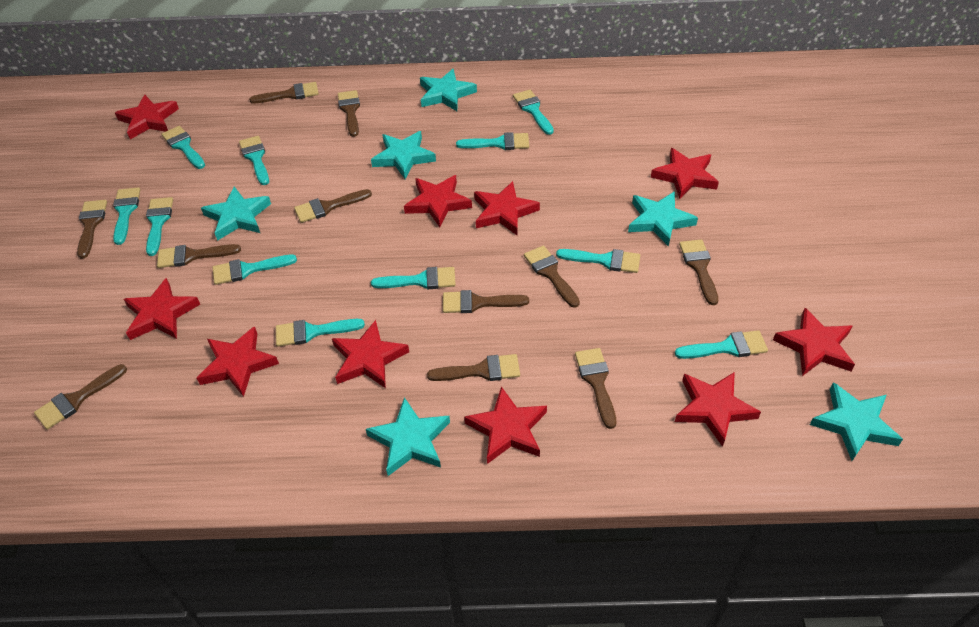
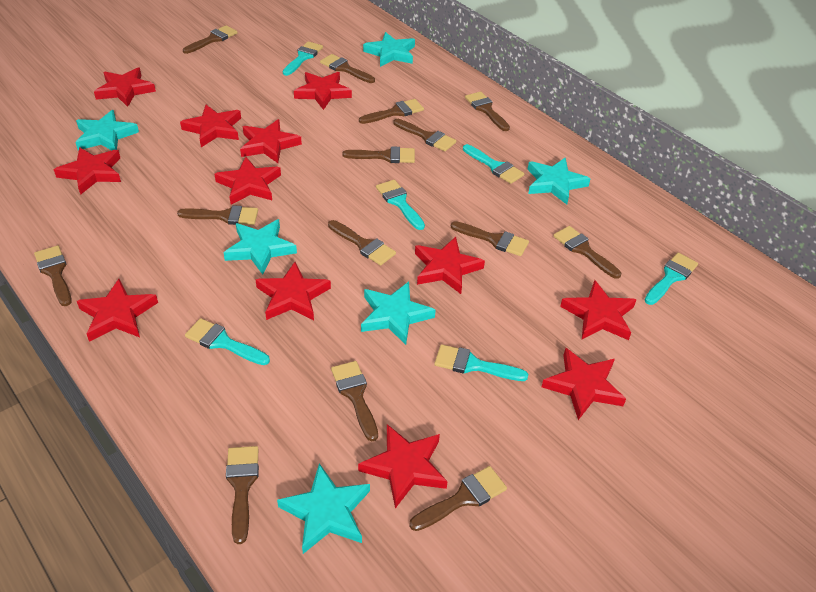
brown brush: [34,364,127,430] [77,200,107,259] [157,244,241,268] [249,82,319,104] [294,189,372,223] [338,90,360,137] [427,354,520,381] [443,290,529,313] [524,246,580,308] [575,348,616,429] [679,239,718,305] = 11 -> [34,245,72,306] [177,205,258,225] [183,25,238,54] [226,446,259,544] [320,54,375,83] [328,220,396,265] [331,361,378,441] [343,146,415,163] [359,99,424,124] [394,119,456,151] [409,466,507,531] [451,221,529,256] [465,92,510,131] [553,226,621,279] = 14
red star: [115,94,179,139] [124,278,200,340] [197,326,279,397] [332,320,409,388] [404,175,472,228] [464,386,547,464] [474,181,540,235] [651,148,719,199] [675,372,761,447] [773,308,855,376] = 10 -> [53,147,121,195] [77,279,158,342] [94,68,156,107] [180,105,241,147] [214,157,281,205] [240,119,302,163] [255,262,331,320] [294,72,352,110] [358,424,448,508] [415,237,485,294] [542,348,626,420] [560,280,637,340] = 12
turquoise brush: [113,187,140,245] [146,197,173,256] [161,126,205,169] [212,254,297,285] [239,136,269,185] [276,319,365,347] [371,267,456,289] [456,132,529,150] [513,90,554,135] [556,249,640,273] [675,330,768,359] = 11 -> [185,318,270,365] [283,41,323,76] [376,180,425,230] [434,344,528,381] [463,144,524,184] [644,253,698,305] = 6

